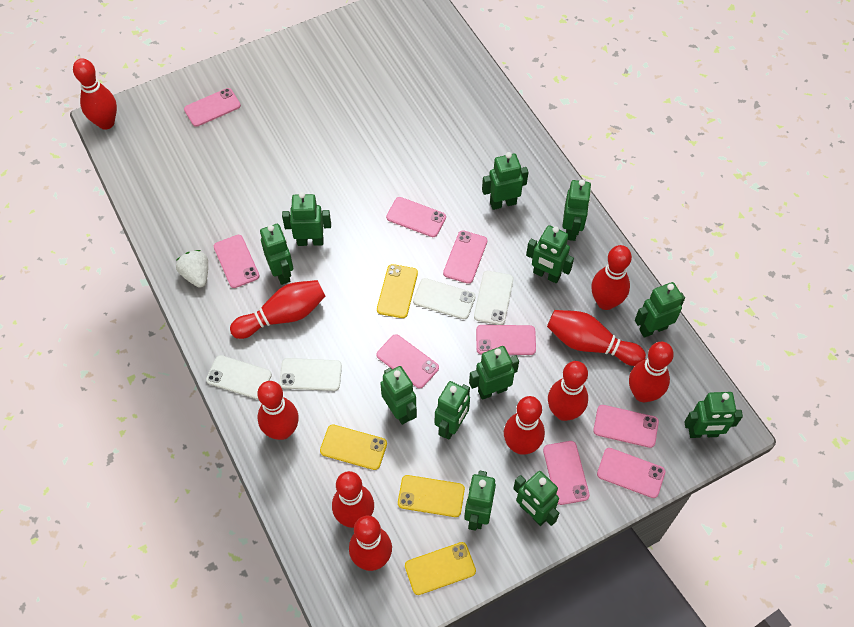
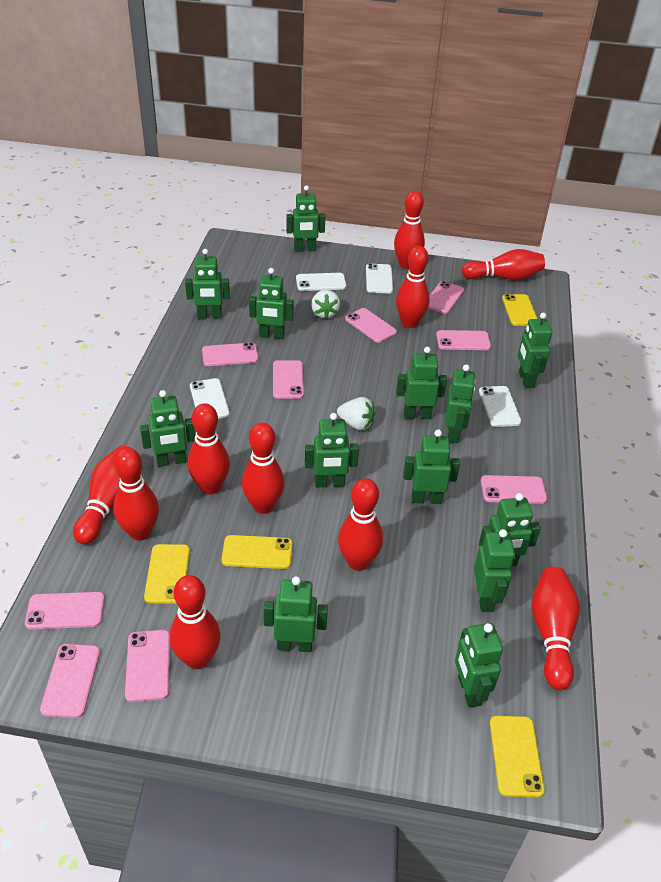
green robot: [260,224,293,285] [282,192,331,246] [380,366,417,425] [435,381,470,439] [464,471,496,531] [469,346,519,400] [482,152,528,210] [513,471,559,526] [526,225,574,283] [562,180,591,241] [635,282,685,338] [685,392,743,438] = 12 -> [140,390,195,467] [185,249,230,319] [249,268,294,339] [264,576,328,652] [286,185,325,252] [305,413,359,487] [396,347,447,419] [403,430,460,504] [445,364,476,443] [455,623,503,708] [474,529,515,612] [479,493,541,566] [518,313,552,388] = 13
white strawberry: [176,250,208,288] = 1 -> [311,290,340,319] [337,397,375,431] = 2

